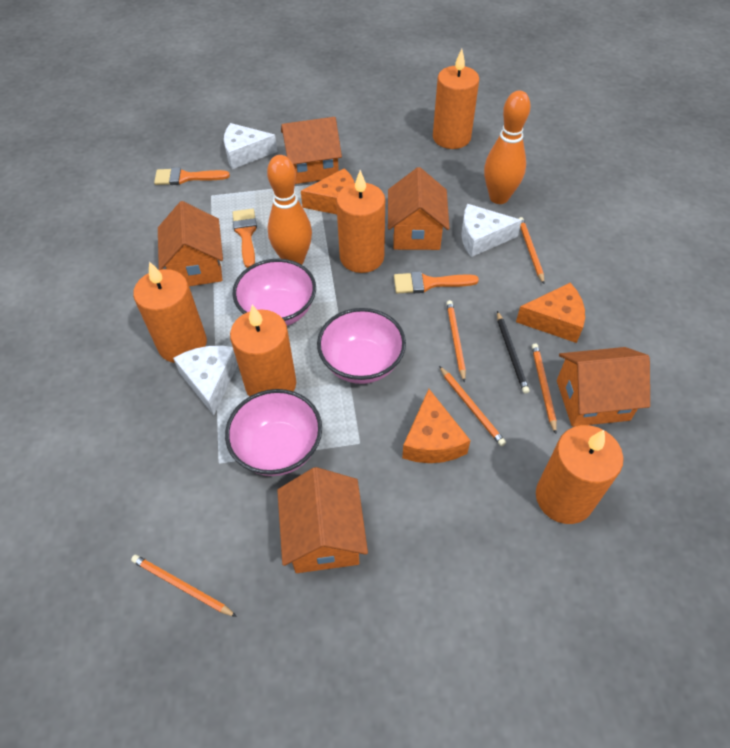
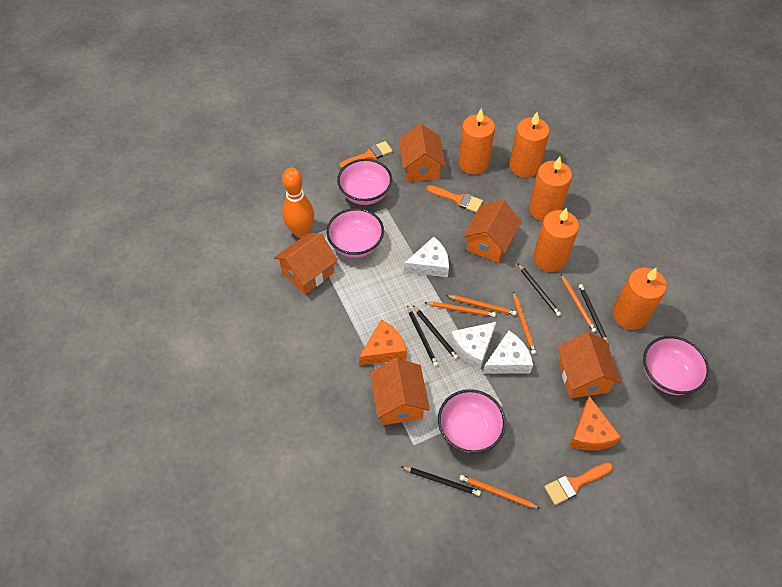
black pencil: [497,311,530,394] = 1 -> [402,467,481,496] [407,306,438,367] [413,305,459,359] [518,264,561,316] [579,284,608,344] = 5
orange bowling pin: [267,155,312,265] [484,90,531,204] = 2 -> [282,168,314,238] = 1
orange cheese: [301,168,354,214] [402,389,471,463] [516,283,585,343] = 3 -> [359,320,407,365] [570,396,621,451] = 2
pink bowl: [225,389,322,476] [232,259,316,326] [317,308,406,384] = 3 -> [326,208,384,258] [337,159,392,205] [438,389,506,454] [643,336,710,395] = 4

